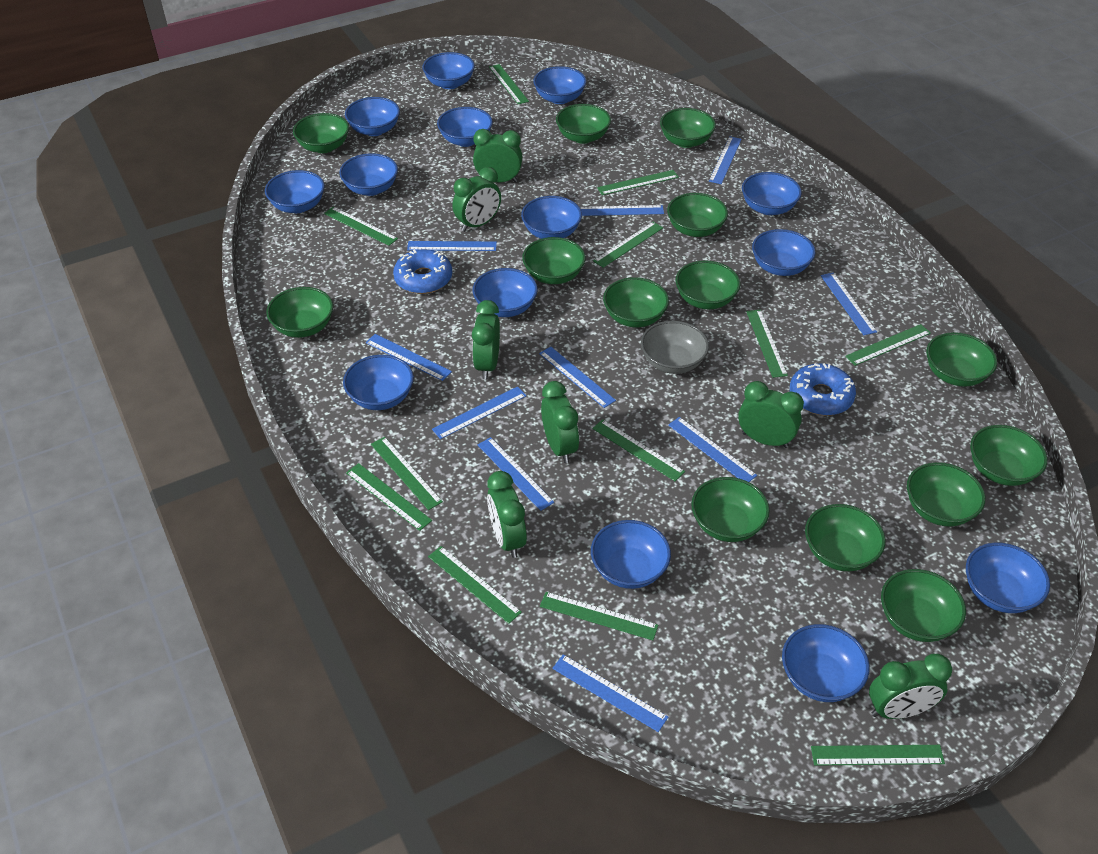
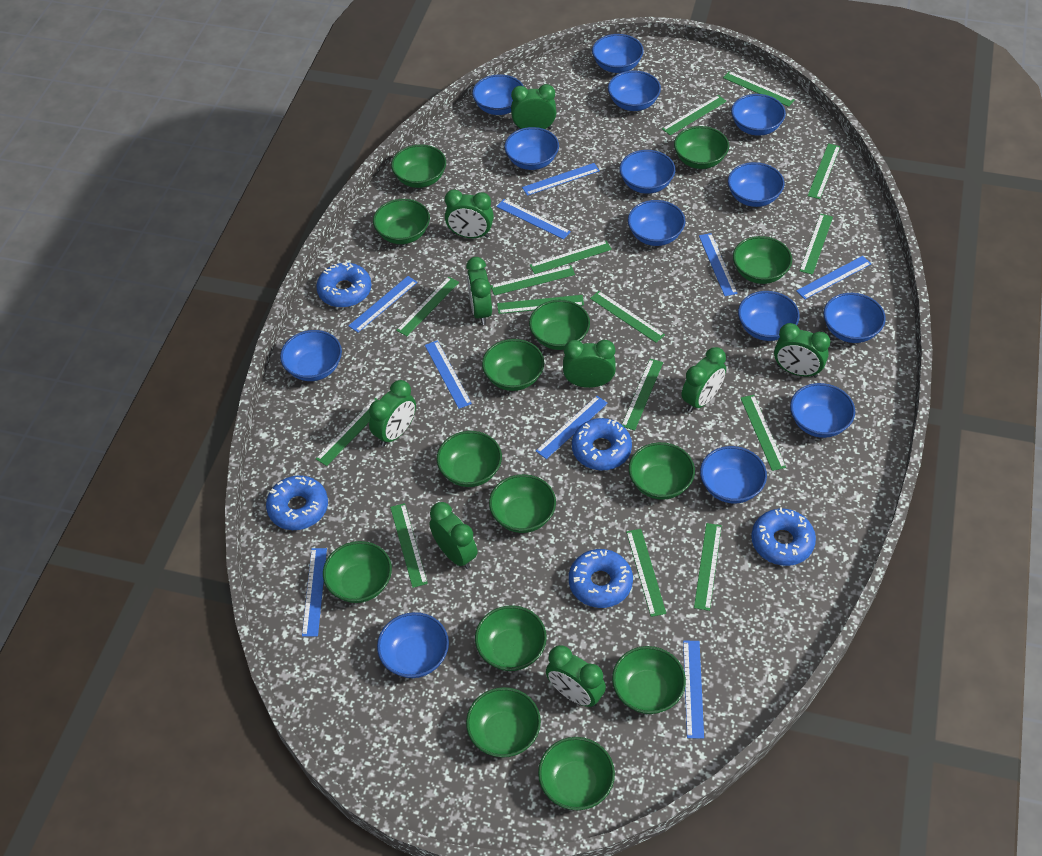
blue donut: [393,249,452,294] [790,363,856,416] = 2 -> [266,475,328,530] [316,262,371,308] [569,549,633,608] [572,418,632,470] [751,508,816,566] = 5
blue ruler: [366,334,452,381] [407,241,497,251] [432,386,527,439] [478,437,554,511] [539,347,616,408] [552,654,668,732] [580,205,664,216] [668,417,757,482] [709,136,742,184] [821,272,877,335] = 10 -> [302,548,327,637] [348,276,418,332] [425,341,472,409] [496,199,571,239] [522,163,600,196] [536,396,608,459] [683,641,704,739] [699,233,738,296] [796,256,871,299] = 9
green clock: [452,167,501,232] [472,300,500,379] [473,129,522,182] [487,471,527,558] [541,381,579,463] [738,381,804,448] [869,654,952,719] = 7 -> [369,380,416,446] [429,502,478,569] [445,189,494,238] [466,257,492,325] [511,84,556,130] [546,645,606,707] [563,340,616,388] [682,347,726,412] [774,323,830,378] = 9
green ruler: [324,207,398,246] [346,463,432,531] [371,437,443,510] [428,546,522,624] [489,64,529,104] [540,592,658,640] [592,419,685,481] [593,222,663,268] [597,170,679,195] [746,310,788,378] [811,745,945,766] [845,324,931,366] = 12 -> [316,398,378,466] [390,503,428,588] [396,277,459,336] [491,265,575,295] [497,295,584,314] [530,241,612,274] [590,291,665,343] [622,359,663,430] [626,529,666,617] [662,95,727,135] [694,523,722,611] [723,71,795,107] [741,395,786,471] [800,214,833,275] [808,143,840,199] = 15
grey bowl: [641,321,709,374] = 1 -> none = 0

